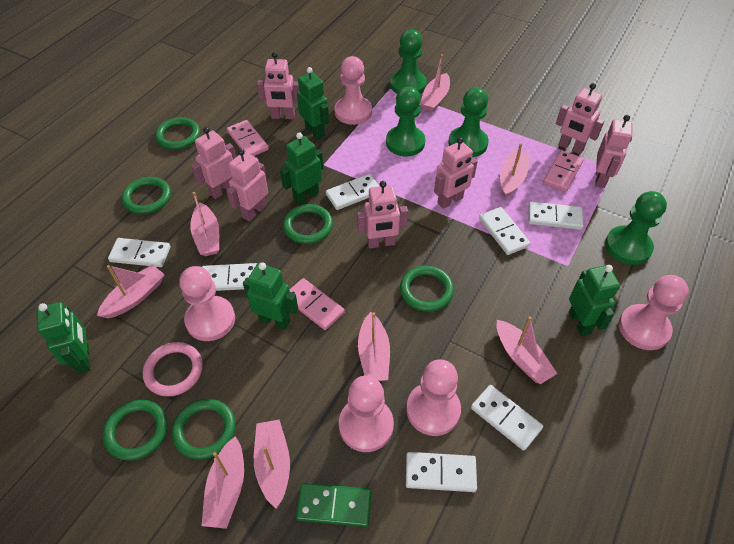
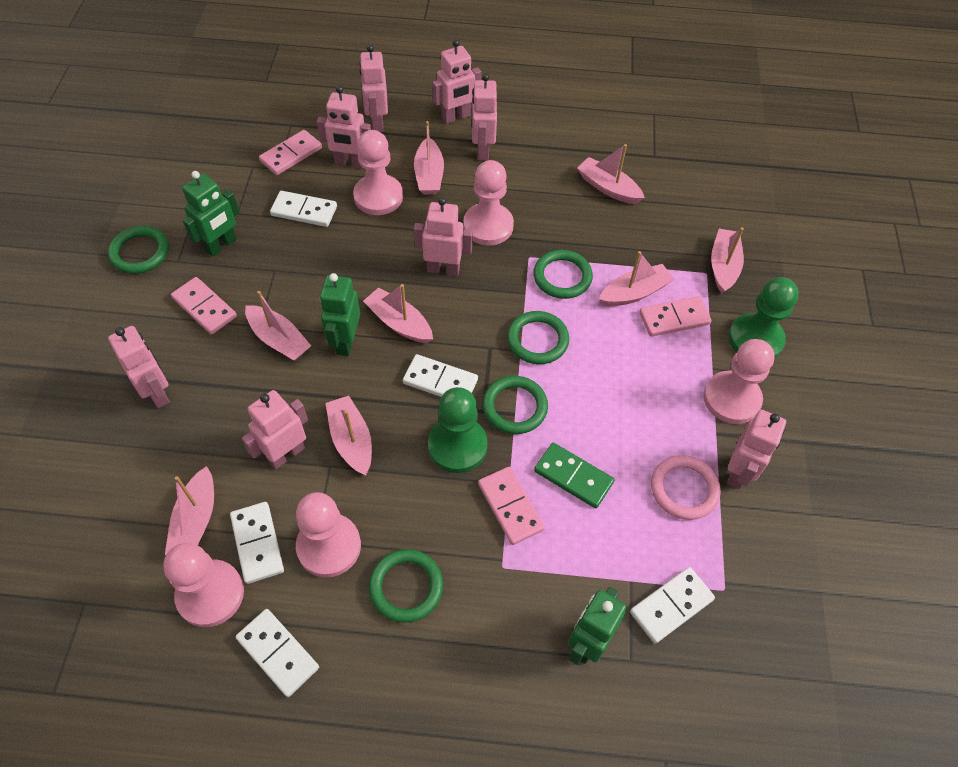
green pawn: [386,87,425,156] [390,30,427,94] [448,87,489,157] [605,191,667,265] = 4 -> [428,387,488,473] [728,277,799,359] = 2
green ring: [103,399,168,461] [122,177,171,214] [155,117,200,150] [172,399,236,460] [283,204,333,244] [400,266,454,312] = 6 -> [108,226,169,274] [369,549,443,623] [482,376,548,434] [507,311,569,364] [533,250,593,299] = 5
green robot: [37,302,90,373] [243,262,298,329] [280,132,323,204] [297,67,329,139] [569,265,620,336] = 5 -> [182,171,239,256] [320,273,360,356] [568,587,626,665] = 3
pink domino: [227,120,269,156] [289,278,345,330] [543,150,583,192] = 3 -> [171,277,237,335] [259,130,322,175] [478,467,545,545] [639,296,712,337] = 4
pink robot: [191,127,236,199] [226,149,268,221] [257,52,299,119] [357,181,408,248] [434,137,478,209] [556,83,604,154] [595,115,633,188] = 7 -> [108,326,170,408] [242,390,308,469] [317,86,371,168] [359,45,388,132] [414,197,473,276] [432,39,481,124] [471,74,497,160] [727,410,786,489] = 8
white domino: [108,238,170,267] [202,263,257,291] [326,174,379,210] [406,452,477,492] [471,385,543,451] [479,207,530,255] [528,202,584,230] = 7 -> [230,502,284,584] [235,609,319,697] [270,191,337,227] [403,354,478,397] [630,567,715,643] = 5

